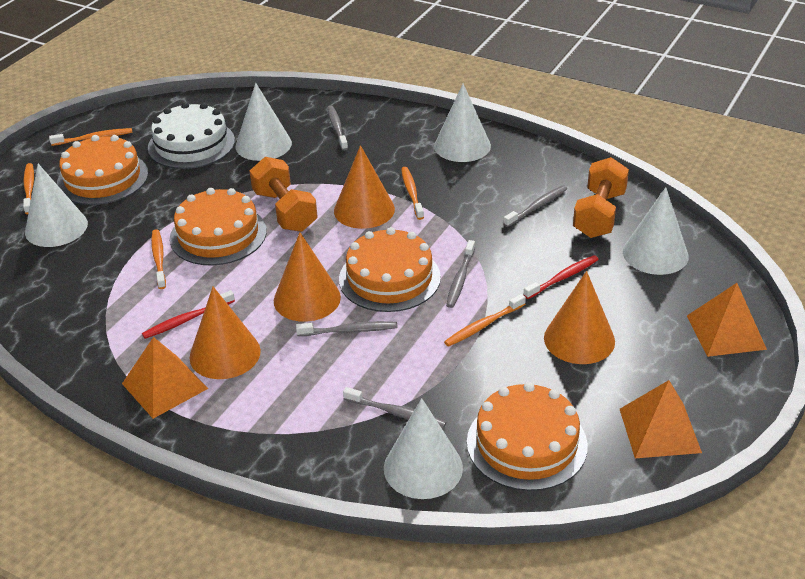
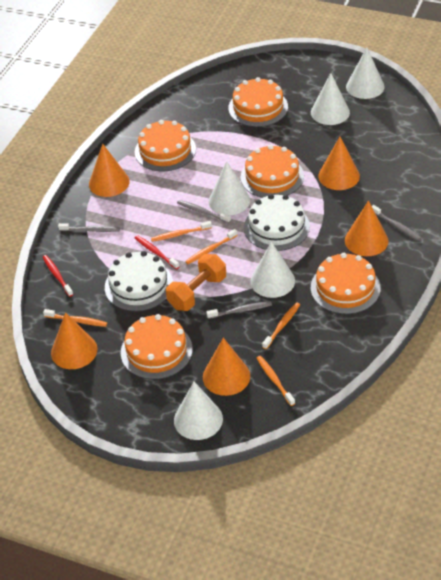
grey toothbrush: [296,321,398,336] [327,106,348,151] [343,387,446,429] [446,240,475,308] [503,185,567,227] = 5 -> [58,223,120,232] [177,200,231,223] [206,301,272,319] [372,205,421,241] = 4
orange cake: [57,135,148,205] [170,188,267,266] [339,227,441,312] [467,382,588,491] = 4 -> [121,314,193,379] [135,120,196,171] [229,77,288,127] [241,145,304,198] [311,253,381,314] = 5
orange cone: [189,287,261,379] [274,232,341,322] [334,145,395,229] [544,271,615,364] = 4 -> [51,312,97,369] [89,144,130,197] [203,338,250,396] [318,137,360,190] [345,201,389,256] = 5
orange dumbbell: [250,157,318,232] [573,157,629,238] = 2 -> [166,254,226,311] = 1
orange pyramid: [122,337,208,419] [620,380,702,458] [687,283,767,357] = 3 -> none = 0
white cake: [148,102,235,169] = 1 -> [105,251,173,311] [244,194,310,251] = 2

